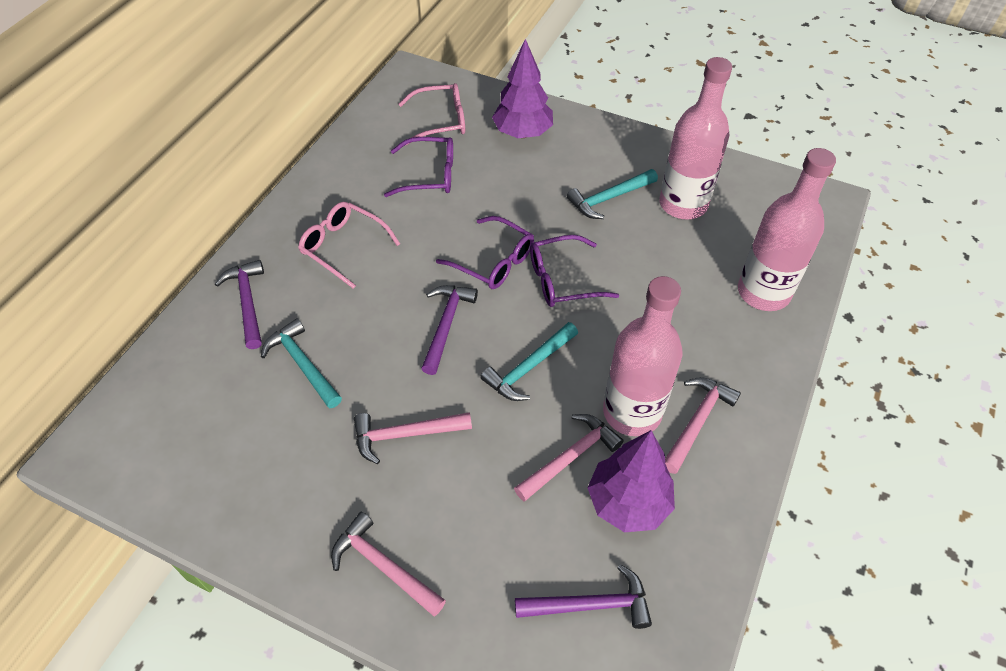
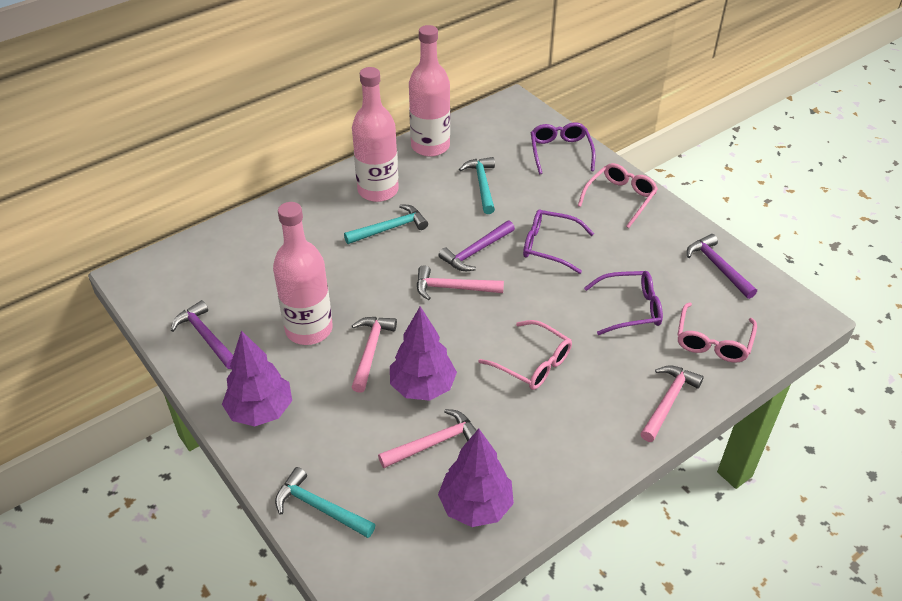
pink glasses: [298,202,400,289] [398,83,465,145] = 2 -> [478,320,572,390] [578,163,658,228] [677,302,757,362] = 3
purple tree: [492,39,553,138] [588,430,675,532] = 2 -> [222,330,292,426] [390,306,457,401] [438,429,514,527] = 3

